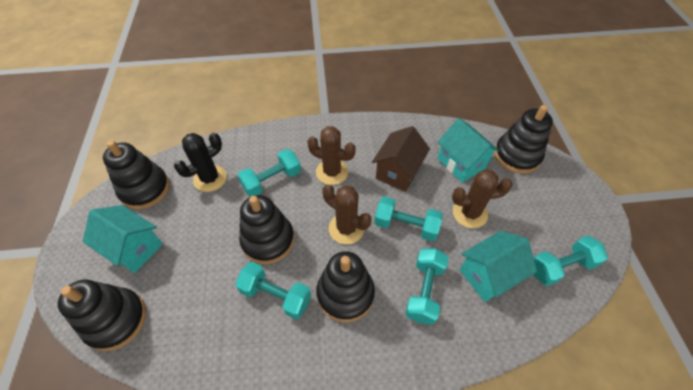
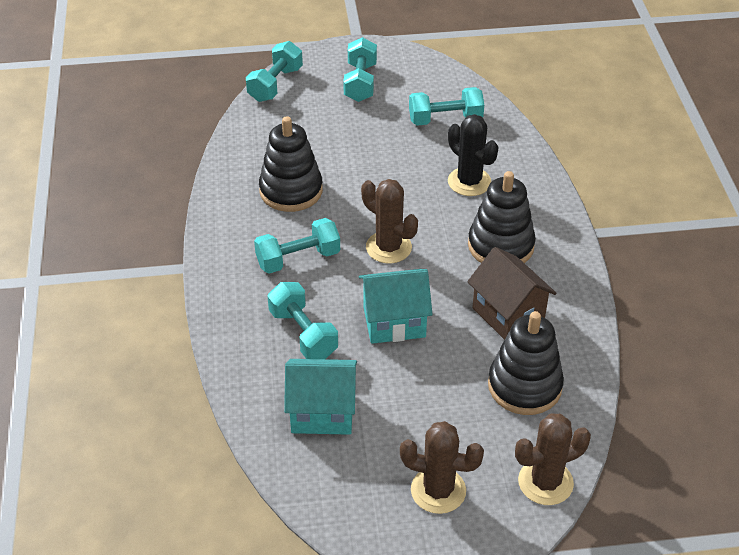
black stacking toy: [58,279,146,351] [103,140,170,209] [239,195,294,264] [317,251,375,322] [494,105,553,174] = 5 -> [259,116,323,212] [468,171,536,263] [488,311,564,415] = 3
turquoise house: [83,205,163,273] [437,118,499,183] [460,231,537,302] = 3 -> [284,359,357,435] [359,269,433,344] = 2

